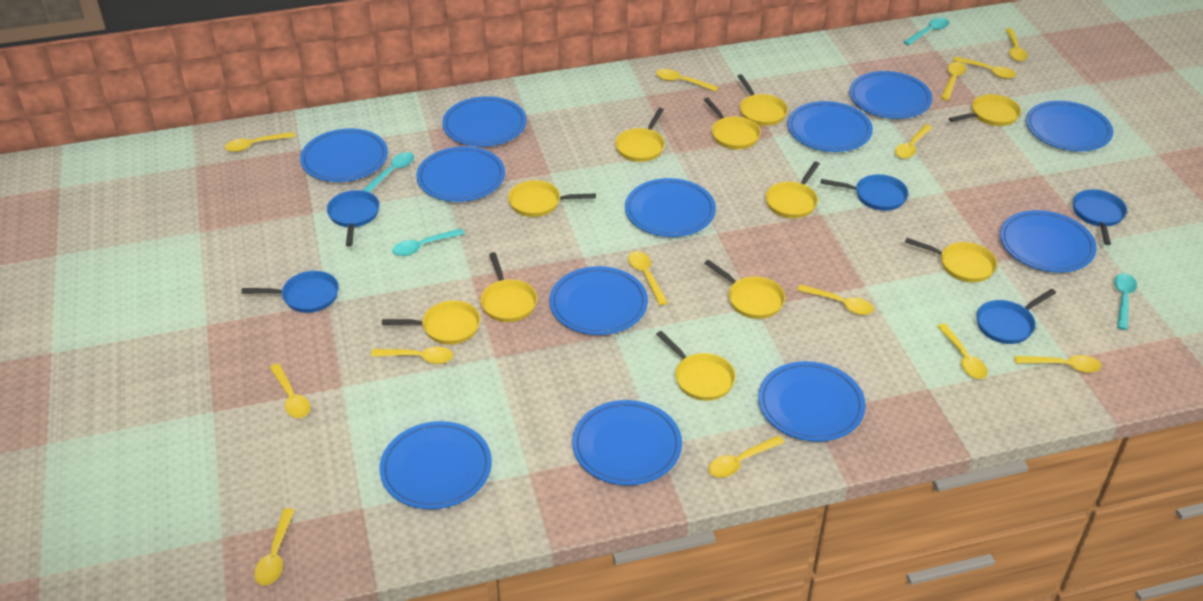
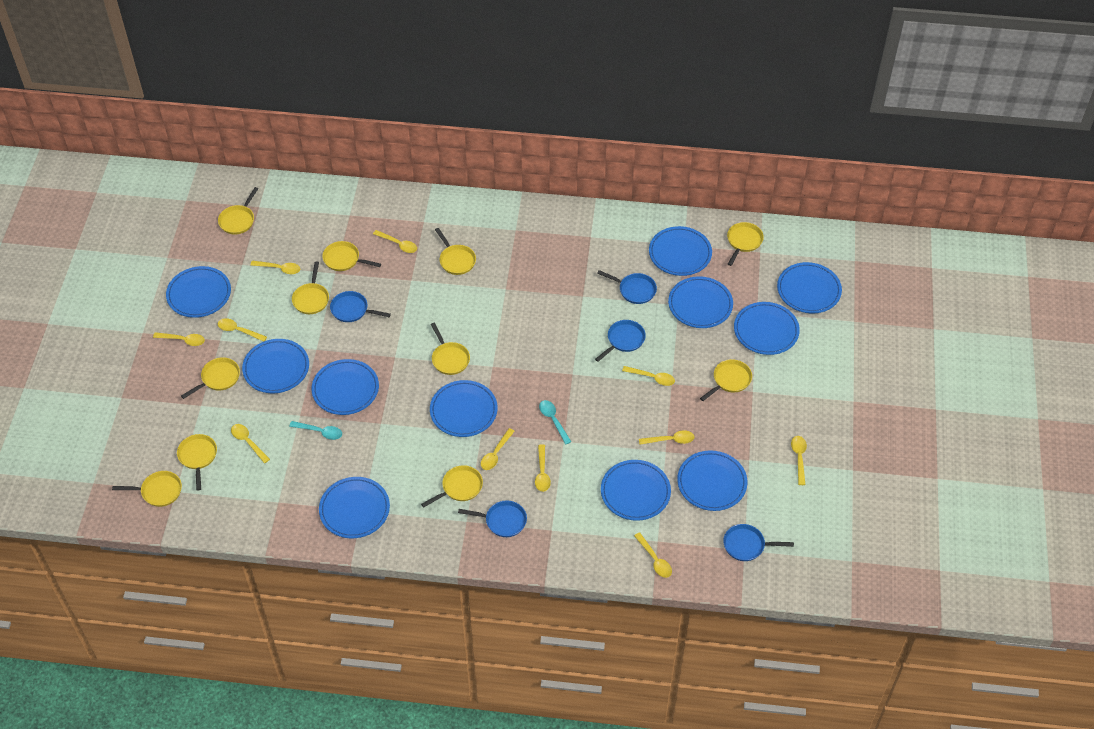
blue plate: [300,129,388,182] [380,421,492,509] [416,146,505,202] [442,96,527,147] [550,266,648,335] [572,400,682,485] [625,178,716,237] [758,361,866,442] [788,101,873,152] [849,71,932,119] [1000,210,1097,273] [1026,101,1113,151] = 12 -> [166,266,231,318] [242,339,309,393] [312,359,379,415] [319,477,390,538] [430,380,498,437] [601,460,671,521] [649,226,712,276] [668,276,733,328] [677,450,747,511] [734,302,800,355] [777,262,842,313] = 11
turquoise spoon: [362,152,414,192] [392,229,465,256] [904,18,949,45] [1114,273,1137,330] = 4 -> [289,421,342,440] [539,400,571,445] = 2
yellow spoon: [225,132,295,152] [254,508,295,585] [270,363,310,418] [371,347,453,364] [628,251,668,305] [656,69,719,92] [709,435,785,478] [797,284,874,315] [895,124,932,159] [937,323,988,379] [941,62,966,100] [952,56,1016,79] [1006,28,1028,61] [1014,355,1102,373] = 14 -> [153,332,205,346] [218,318,267,342] [231,424,270,463] [250,261,300,274] [373,230,417,253] [481,428,515,470] [535,444,551,492] [622,366,675,386] [634,532,672,578] [639,430,695,445] [791,436,807,485] = 11

